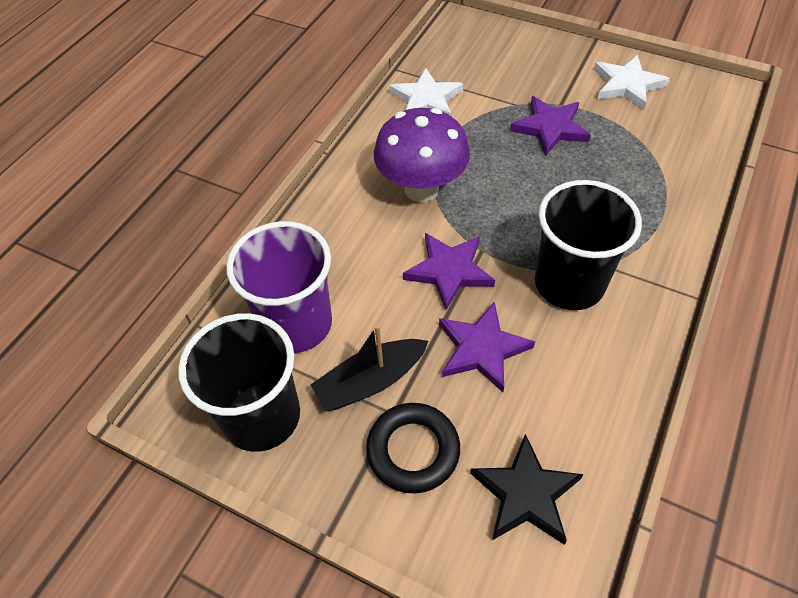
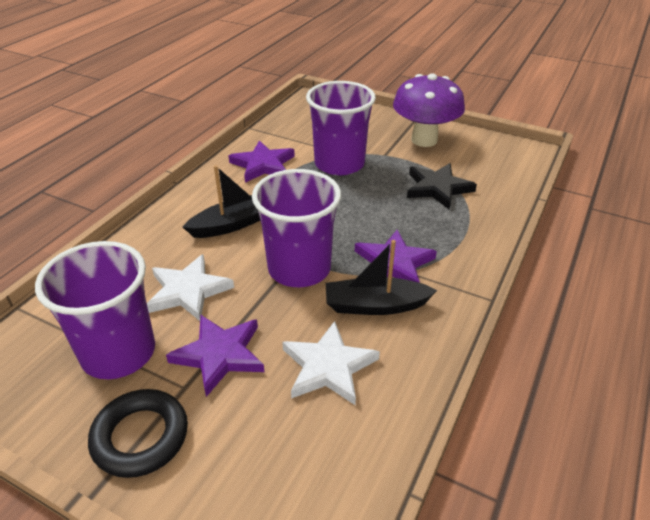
black boat: [311,325,428,411] = 1 -> [183,165,261,238] [326,240,437,315] = 2
black cup: [178,313,300,452] [535,180,642,310] = 2 -> none = 0
purple cup: [226,221,332,353] = 1 -> [35,241,155,379] [252,169,341,287] [306,81,376,175] = 3

